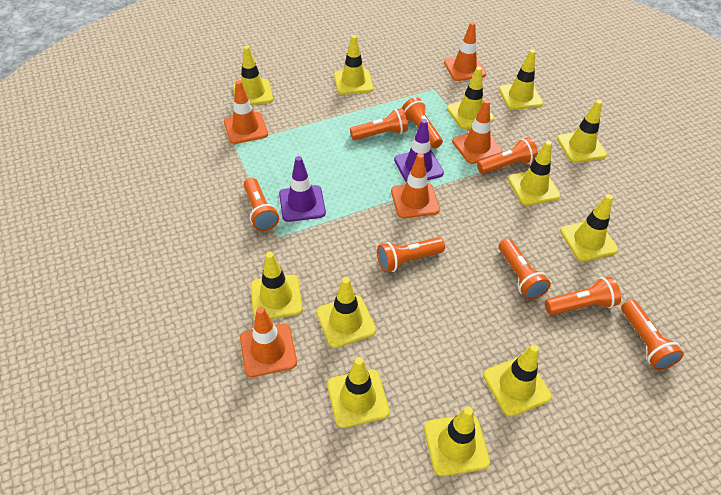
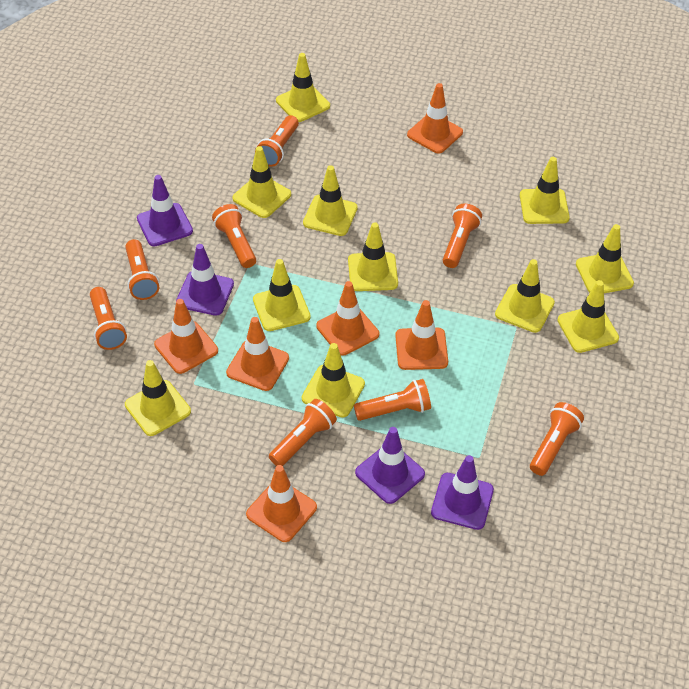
orange traffic cone: [224,80,268,144] [240,307,297,377] [391,153,440,218] [444,22,486,81] [452,99,502,164] = 5 -> [154,299,218,374] [226,317,289,391] [246,465,317,542] [316,281,379,356] [395,300,448,370] [407,83,463,153] = 6
purple traffic cone: [279,156,326,222] [394,119,444,182] = 2 -> [137,175,193,246] [176,244,234,316] [355,427,425,504] [431,455,494,530] = 4
yellow traffic cone: [233,46,273,105] [251,252,303,319] [316,277,376,348] [327,357,389,428] [334,35,373,95] [424,407,490,476] [447,67,494,129] [483,344,552,417] [499,50,543,110] [508,140,560,206] [557,100,607,163] [560,194,618,261] = 12 -> [125,360,191,436] [232,146,291,218] [253,259,311,331] [276,53,330,122] [302,343,365,418] [303,165,358,236] [348,222,398,291] [495,259,555,333] [520,157,569,224] [557,280,619,353] [576,224,634,293] = 11

